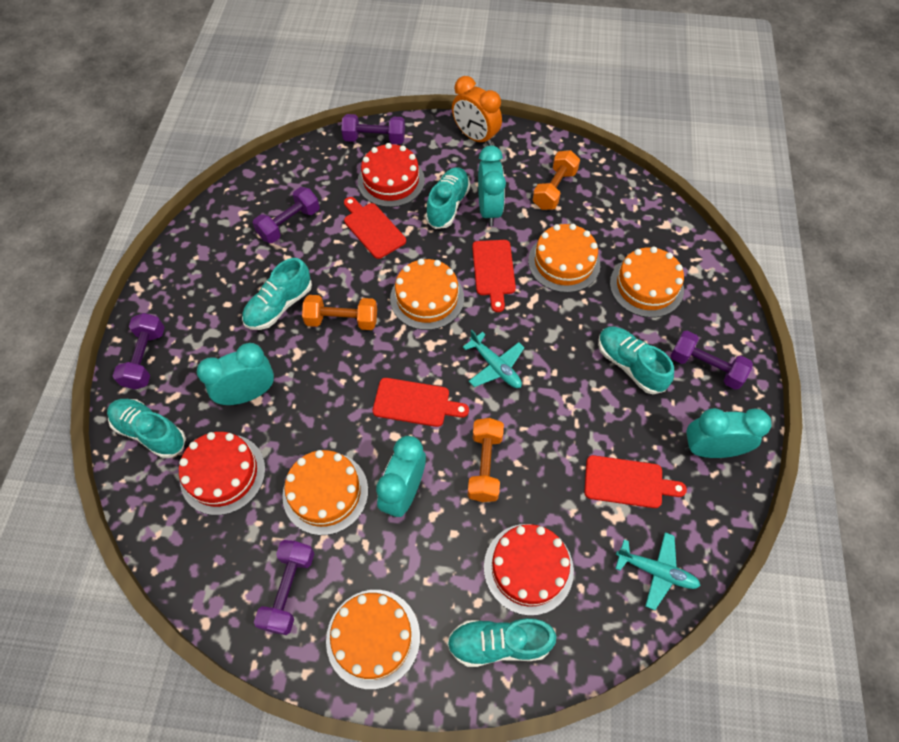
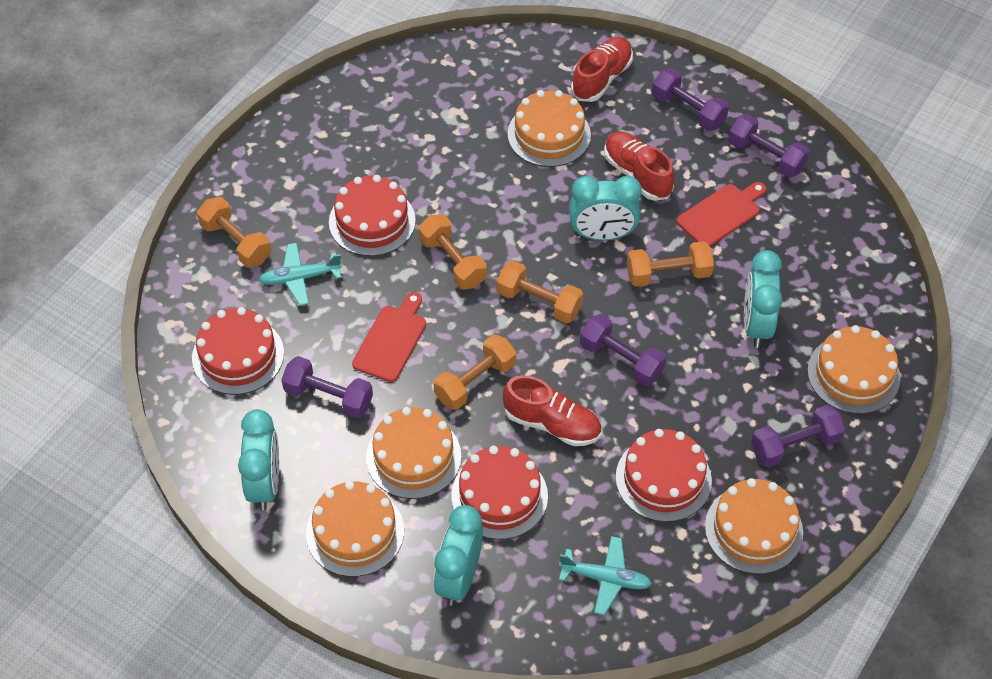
orange clock: [452,76,502,146] = 1 -> none = 0
orange dumbbell: [302,295,377,330] [468,418,504,502] [533,150,580,210] = 3 -> [197,197,271,267] [419,214,487,289] [433,334,516,410] [497,261,583,323] [627,241,714,287] = 5
red cake: [179,432,265,515] [357,143,425,207] [484,524,574,616] = 3 -> [192,307,284,395] [329,175,416,256] [451,446,548,540] [616,429,712,522] = 4
red cutting board: [344,197,406,259] [373,378,469,427] [472,240,516,312] [584,455,687,508] = 4 -> [352,292,426,382] [677,182,767,247] = 2
red shoe: none = 0 -> [503,375,602,446] [571,37,633,102] [604,131,675,201] = 3
turquoise shoe: [107,399,186,459] [242,258,312,330] [425,167,470,229] [447,618,557,667] [598,327,674,394] = 5 -> none = 0

